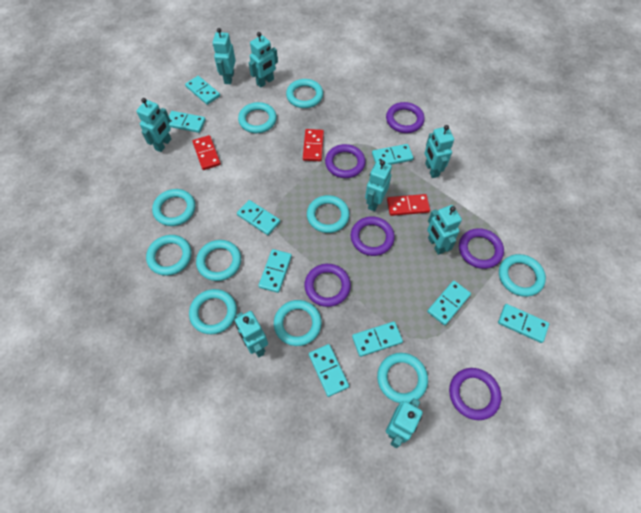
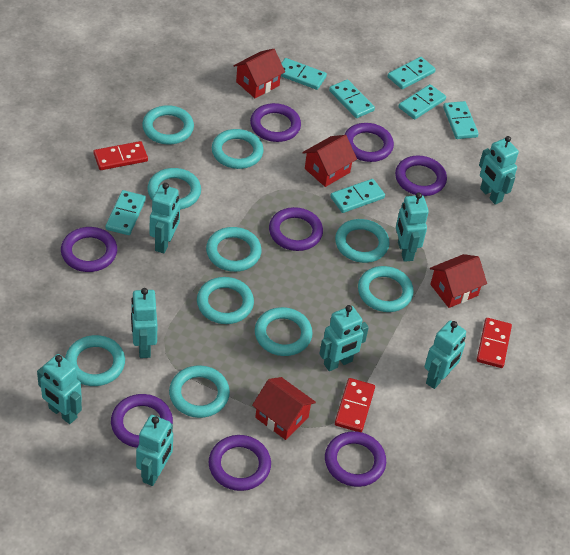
purple ring: [304,264,351,307] [325,144,366,178] [351,216,395,256] [386,102,425,133] [449,368,501,420] [459,228,504,269] = 6 -> [61,227,117,272] [111,394,173,448] [209,435,271,491] [250,103,301,142] [269,207,323,251] [325,431,386,487] [344,123,394,162] [395,156,447,196] = 8
red house: none = 0 -> [233,49,285,98] [252,377,316,440] [302,135,357,187] [430,254,487,308] = 4
turquoise domino: [169,111,206,133] [185,76,220,105] [237,200,280,235] [258,249,292,293] [309,344,349,397] [352,321,403,357] [372,144,414,165] [427,281,471,325] [498,304,549,343] = 9 -> [105,190,146,235] [281,58,327,90] [329,79,375,118] [330,179,385,213] [387,57,436,89] [398,84,446,120] [443,101,479,139] = 7

